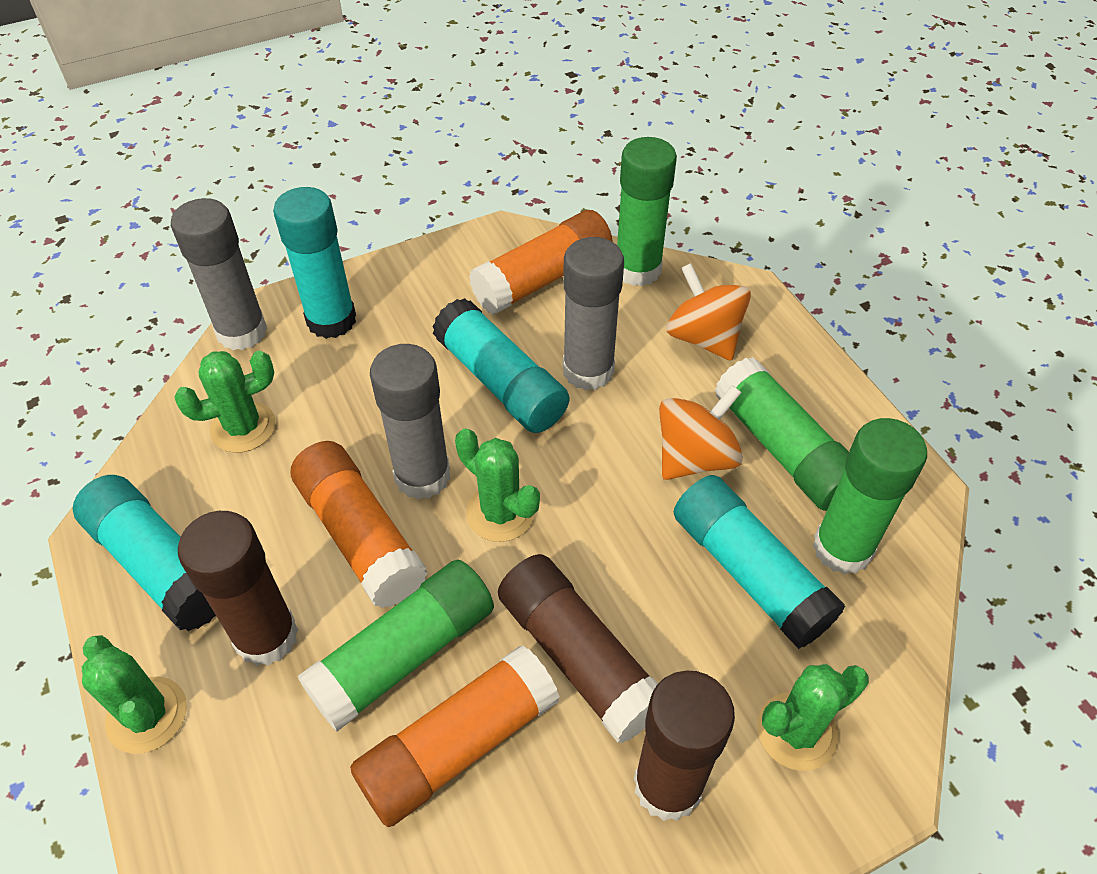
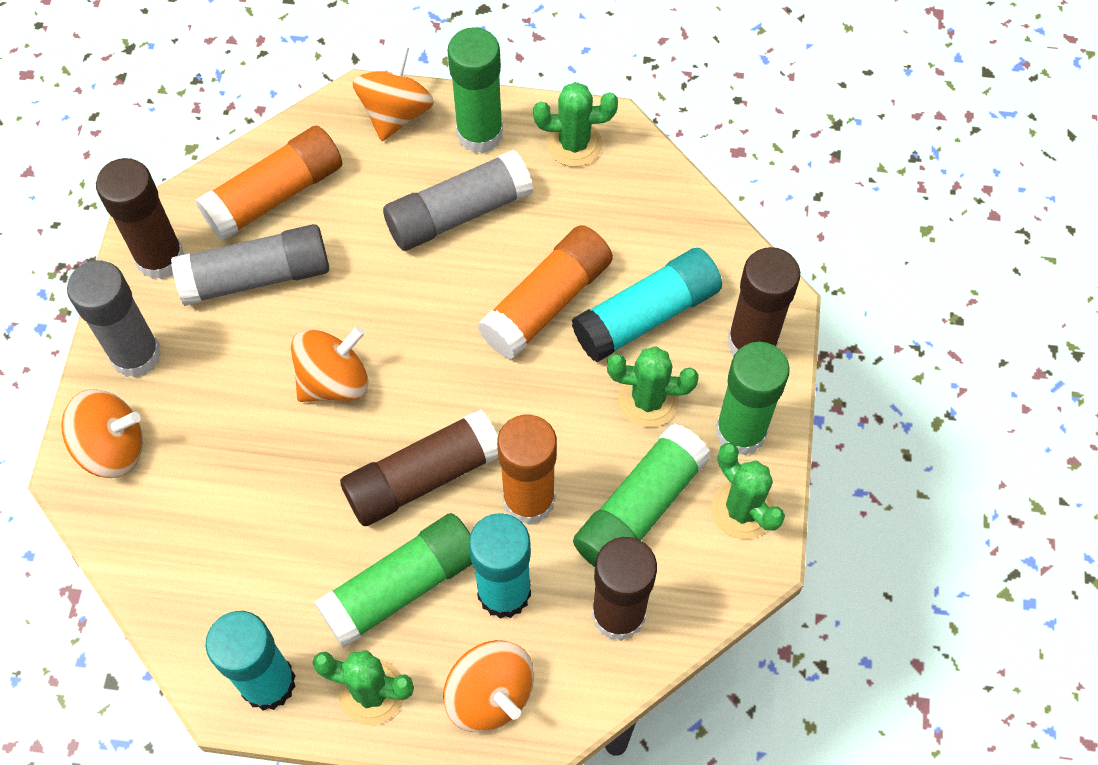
brown glue stick: [178,511,298,666] [498,554,658,743] [634,670,735,821] = 3 -> [96,158,184,279] [340,409,498,526] [592,537,657,641] [728,247,800,355] = 4
orange spinning top: [659,385,743,480] [666,263,751,361] = 2 -> [61,389,143,478] [291,326,368,402] [353,45,434,141] [443,640,534,733] = 4
turquoise glue stick: [73,475,216,631] [273,187,356,339] [432,298,569,433] [674,475,846,649] = 4 -> [206,611,296,711] [469,513,531,619] [572,248,722,362] = 3

